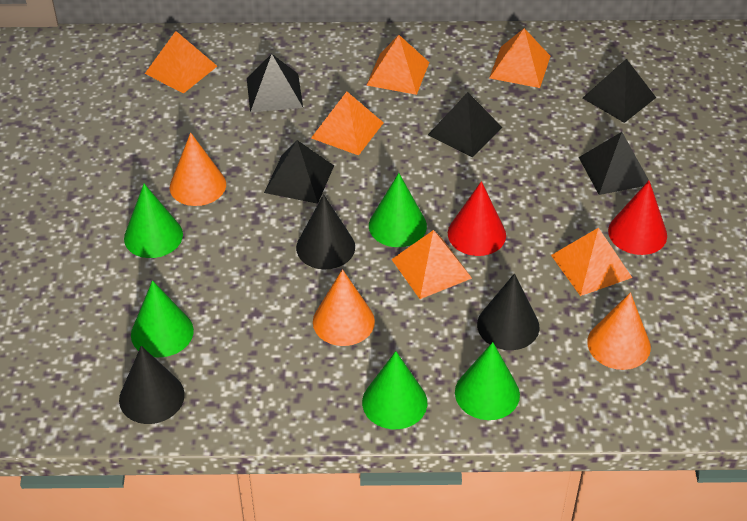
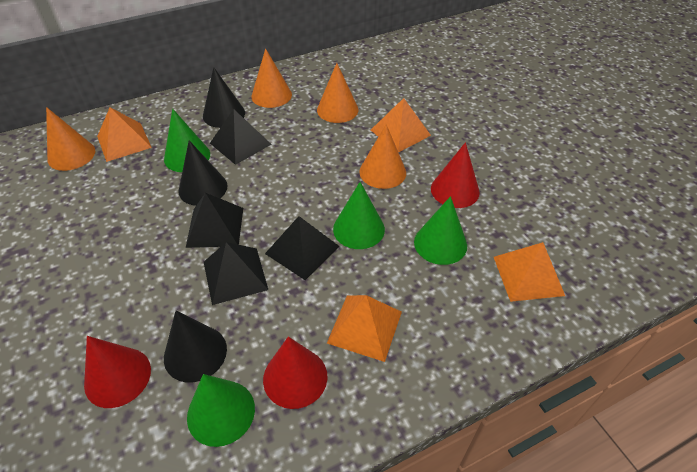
black pyramid: [247,54,303,113] [264,140,334,204] [428,92,502,157] [579,132,651,195] [583,59,656,123] = 5 -> [186,193,243,248] [204,242,268,305] [210,109,272,165] [265,216,340,280] = 4
green cone: [124,184,183,258] [131,280,194,357] [362,351,427,429] [369,173,427,247] [455,342,520,420] = 5 -> [164,109,210,172] [187,374,255,447] [333,182,385,249] [414,196,467,265] = 4
orange cone: [170,133,226,206] [313,269,375,346] [587,293,651,370] = 3 -> [46,107,95,171] [251,48,292,108] [317,63,358,123] [359,124,406,189] = 4
orange pyramid: [145,31,217,94] [311,91,384,156] [366,35,429,95] [392,230,472,299] [489,28,550,88] [551,228,632,296] = 6 -> [97,107,152,162] [327,295,402,362] [371,98,431,153] [494,242,565,302] = 4
red cone: [448,181,506,256] [608,181,667,255] = 2 -> [84,336,151,408] [263,337,327,409] [431,142,480,208] = 3

